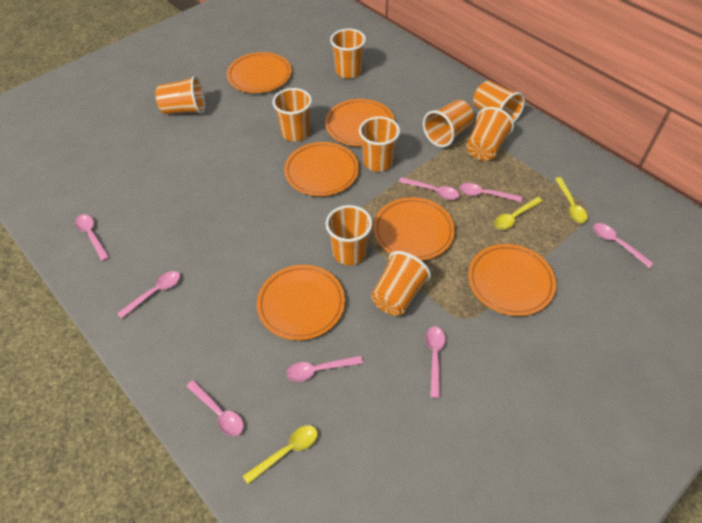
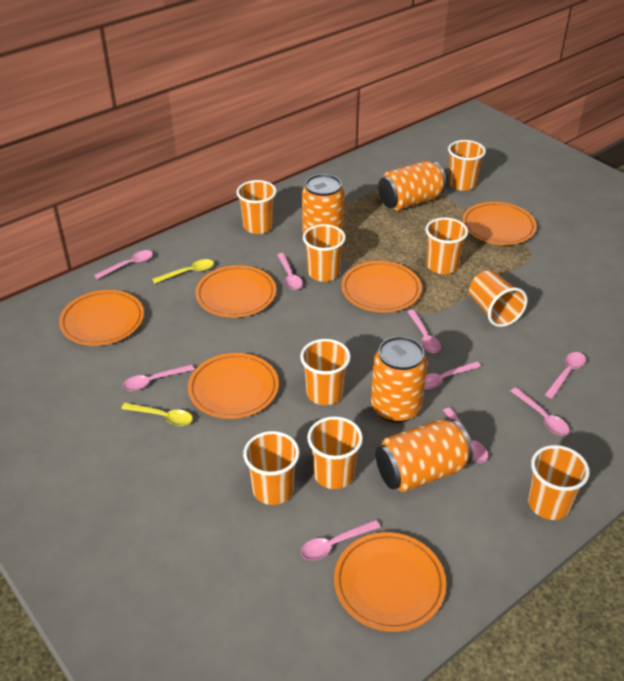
orange can: none = 0 -> [302,174,345,234] [371,336,427,423] [376,419,473,492] [378,161,446,211] = 4
pink spoon: [75,214,109,261] [117,271,180,319] [186,380,244,436] [286,355,363,382] [399,177,459,200] [425,326,446,398] [459,183,522,202] [593,223,654,268] = 8 -> [94,250,153,279] [123,364,195,391] [277,253,303,290] [301,520,380,560] [407,310,441,353] [424,361,481,389] [443,408,488,463] [511,387,569,436] [545,352,586,399] = 9
yellow spoon: [243,425,318,484] [494,197,543,230] [555,177,588,223] = 3 -> [121,403,193,426] [152,259,214,284] = 2

